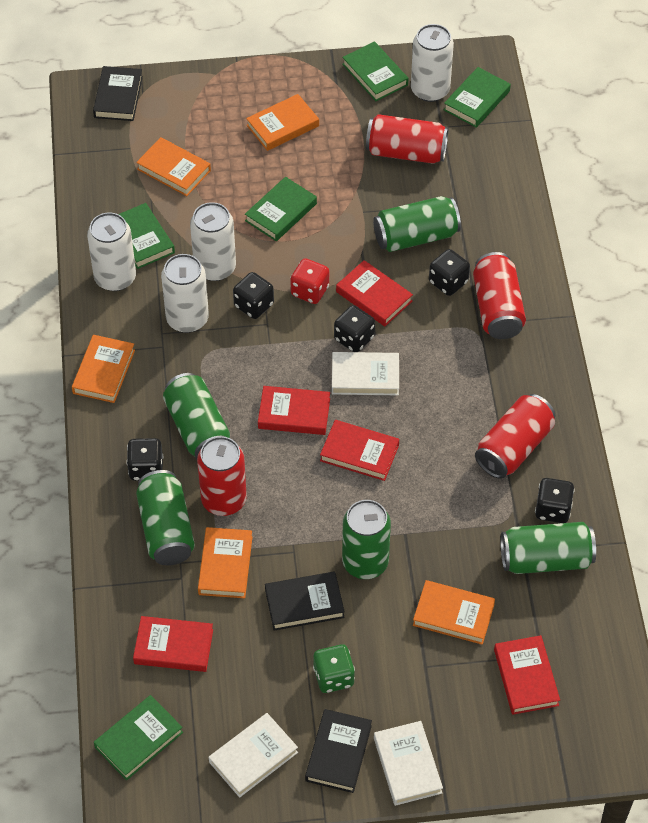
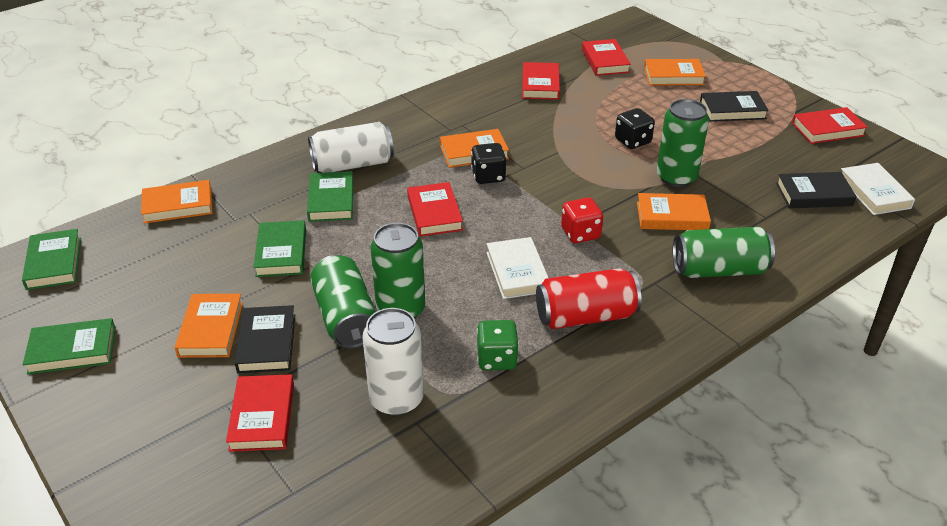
black dice: [126,438,163,481] [233,272,274,319] [334,305,375,352] [429,249,470,296] [535,478,575,523] = 5 -> [471,143,506,184] [615,108,655,149] = 2
green book: [94,695,183,780] [119,203,175,269] [245,177,317,241] [342,41,408,101] [444,67,511,128] = 5 -> [22,229,81,290] [23,318,116,375] [253,220,306,277] [307,171,353,222] = 4
green can: [136,470,195,565] [163,373,230,459] [342,500,391,579] [373,196,461,252] [500,522,596,574] = 5 -> [310,255,376,349] [370,223,425,319] [656,99,709,187] [673,227,775,278] = 4
red can: [197,436,247,516] [366,114,449,164] [473,252,526,339] [475,394,555,479] = 4 -> [536,268,642,329] = 1
white book: [209,713,298,798] [332,352,399,395] [374,721,443,806] = 3 -> [486,237,548,299] [841,163,915,215] = 2
white can: [87,213,136,291] [161,254,209,333] [190,202,236,281] [411,24,454,102] = 4 -> [308,122,394,173] [362,308,424,416] = 2

